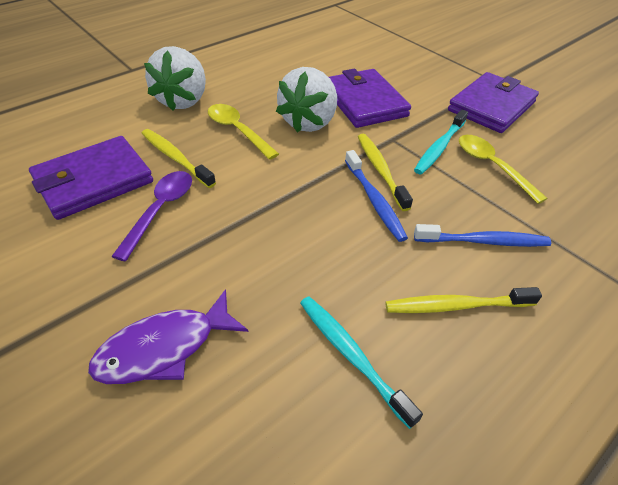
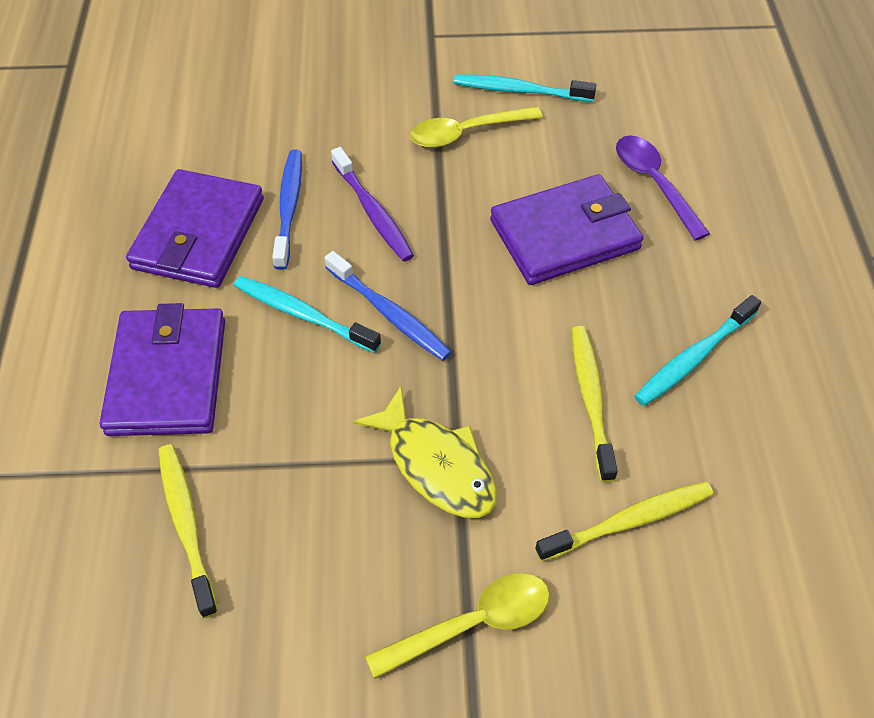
purple fish: [88,289,248,384] = 1 -> none = 0
purple toothbrush: none = 0 -> [331,147,414,262] = 1
turquoise toothbrush: [300,296,423,429] [414,109,468,175] = 2 -> [234,276,381,353] [454,75,596,102] [634,295,761,406] = 3
white strawberry: [144,46,206,111] [276,67,337,133] = 2 -> none = 0
yellow fish: none = 0 -> [353,386,497,518] = 1

